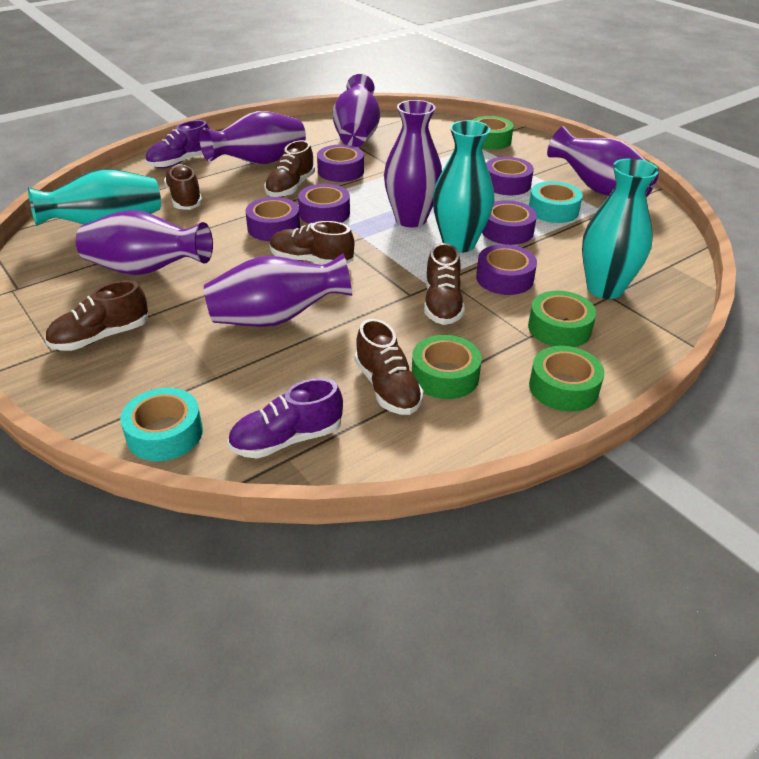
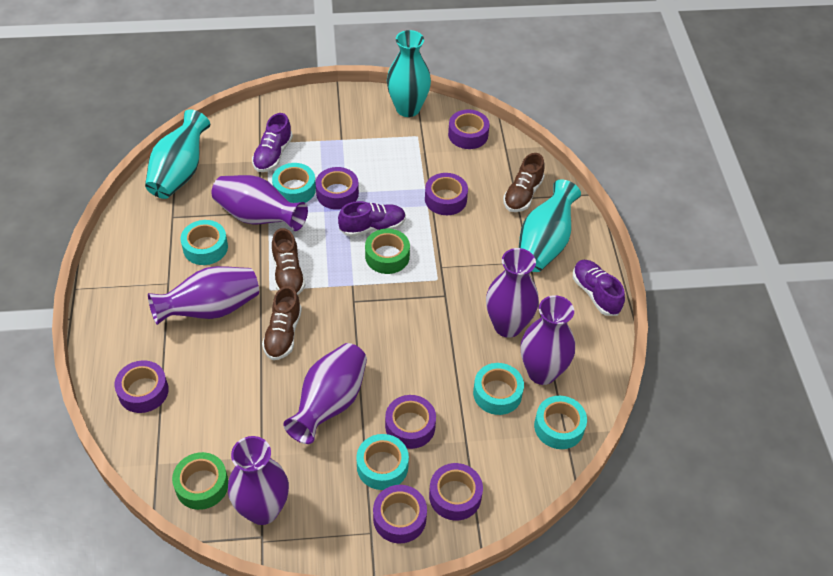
brown shoe: [45,280,148,351] [164,164,202,210] [264,140,315,197] [270,221,354,264] [355,319,424,415] [424,243,465,325] = 6 -> [262,286,302,360] [272,228,306,295] [503,153,545,212] = 3
green tape: [412,335,482,399] [473,116,514,150] [528,291,596,347] [529,346,604,412] = 4 -> [172,452,228,510] [365,229,410,274] = 2
purple shoe: [145,120,210,168] [227,378,343,458] = 2 -> [252,113,293,172] [338,201,406,237] [573,260,625,316] = 3
purple tape: [246,197,300,241] [298,184,350,224] [317,145,364,182] [476,244,537,295] [482,200,537,245] [486,157,534,195] = 6 -> [115,360,169,413] [315,167,359,210] [373,485,427,543] [385,395,436,449] [425,173,468,215] [429,463,483,520] [448,110,490,149] = 7
turquoise tape: [120,388,203,461] [529,181,583,223] = 2 -> [181,220,228,265] [272,163,316,203] [356,434,409,490] [473,363,524,415] [534,396,587,449] = 5

